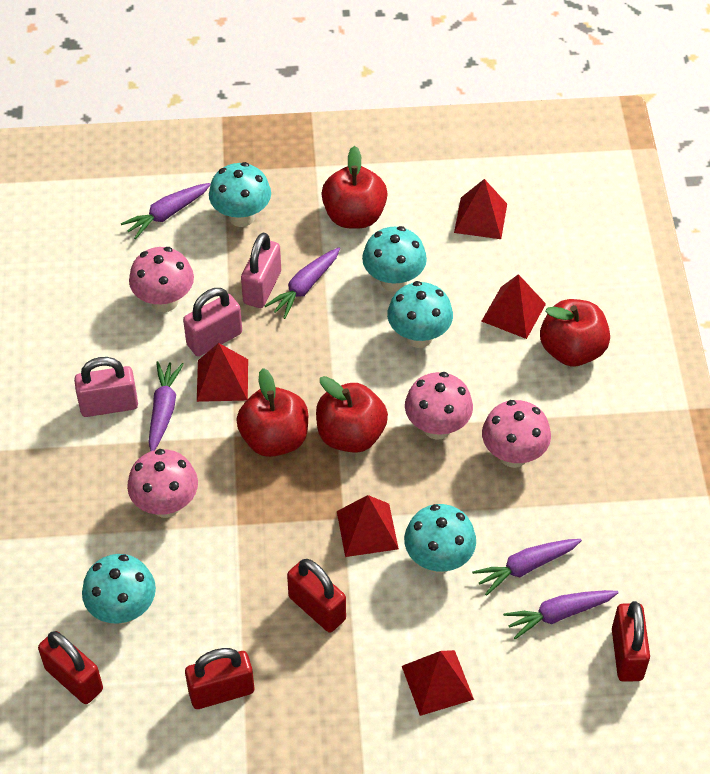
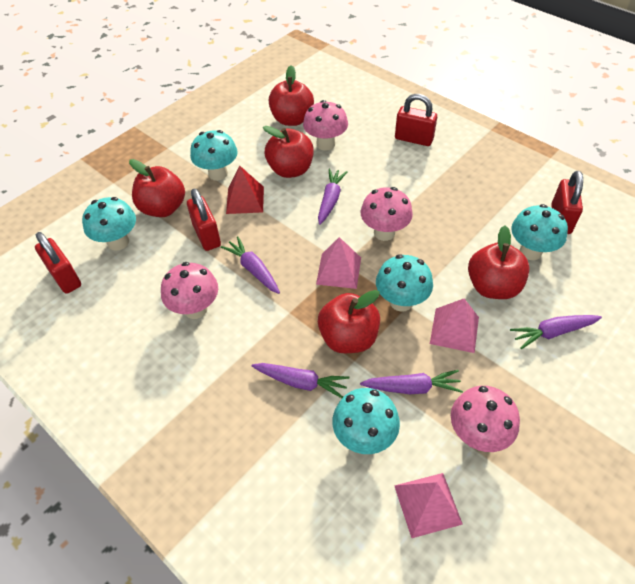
pink padlock: [74,357,138,417] [183,288,242,356] [241,233,281,308] = 3 -> none = 0
pink pyramid: none = 0 -> [316,237,361,289] [394,473,463,538] [430,299,479,353] = 3
red apple: [236,368,308,457] [316,376,388,453] [321,146,388,229] [540,299,610,366] = 4 -> [129,159,185,217] [263,126,314,178] [269,65,314,126] [318,290,380,353] [468,226,529,299] = 5
red pyramid: [197,343,248,402] [337,495,399,557] [402,650,474,716] [454,179,507,239] [482,274,546,339] = 5 -> [226,165,264,214] = 1

